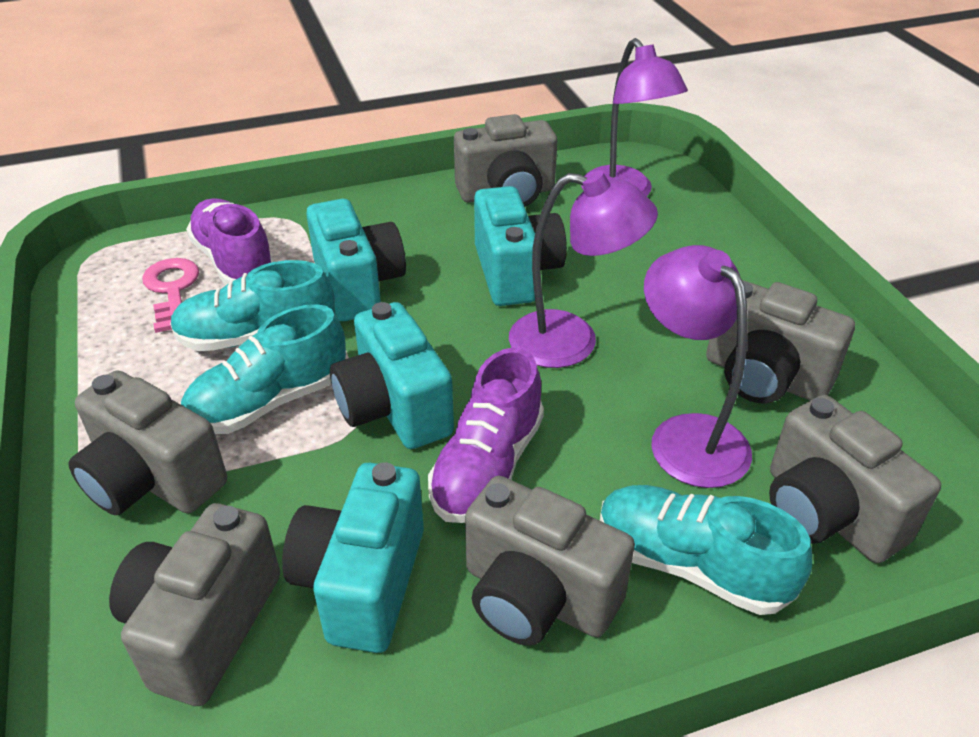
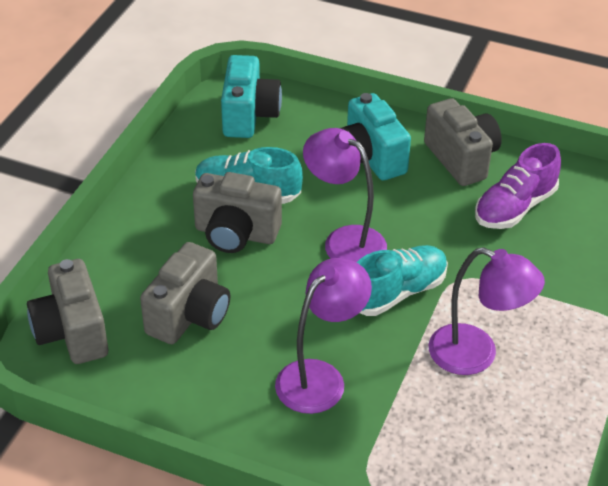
grey camera: [68,370,227,515] [109,503,280,706] [454,114,557,207] [465,476,635,646] [706,280,855,404] [769,395,941,563] = 6 -> [27,259,108,364] [140,242,230,344] [193,172,282,253] [424,98,502,186] = 4
pink key: [142,258,199,333] = 1 -> none = 0
purple shoe: [186,198,275,285] [428,348,544,523] = 2 -> [475,143,561,229] = 1
turquoise camera: [282,462,424,653] [306,199,406,321] [330,302,454,449] [474,186,567,306] = 4 -> [221,55,282,138] [340,93,411,180] = 2
turquoise shoe: [170,260,335,351] [181,304,346,434] [600,485,812,615] = 3 -> [195,147,303,204] [357,245,448,316] = 2

